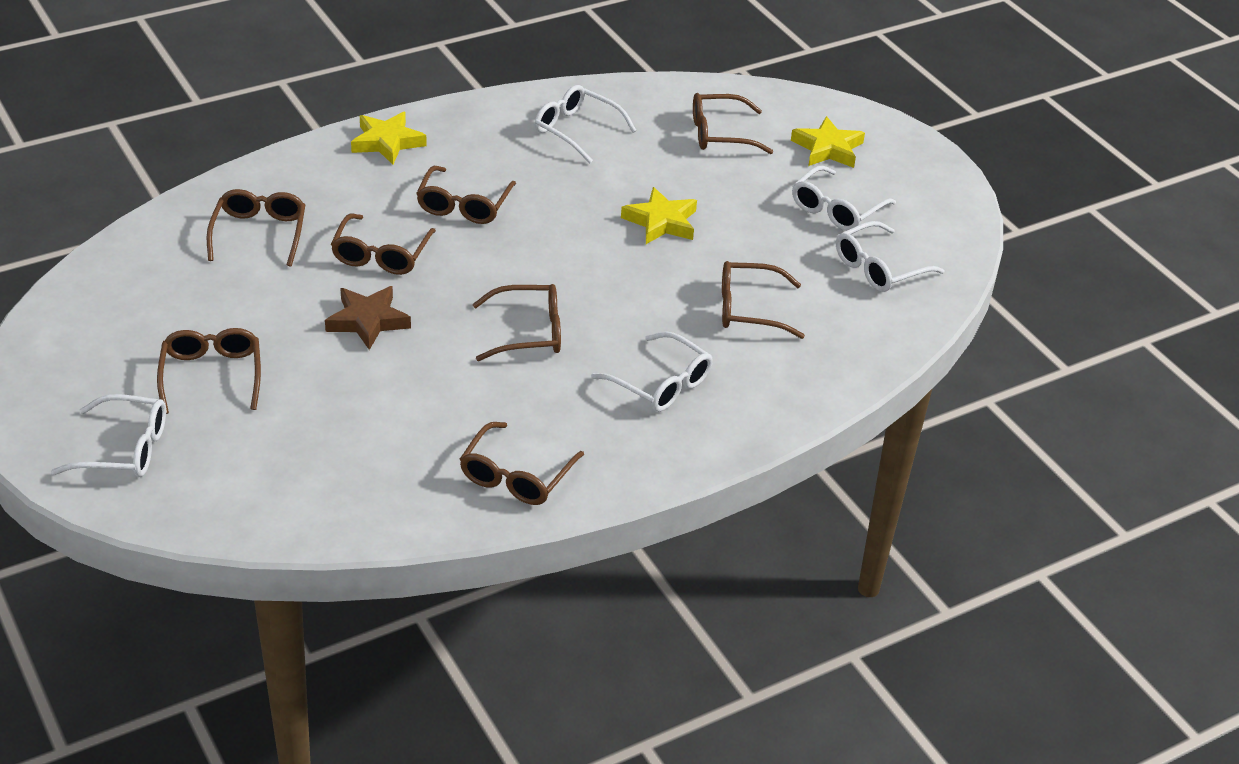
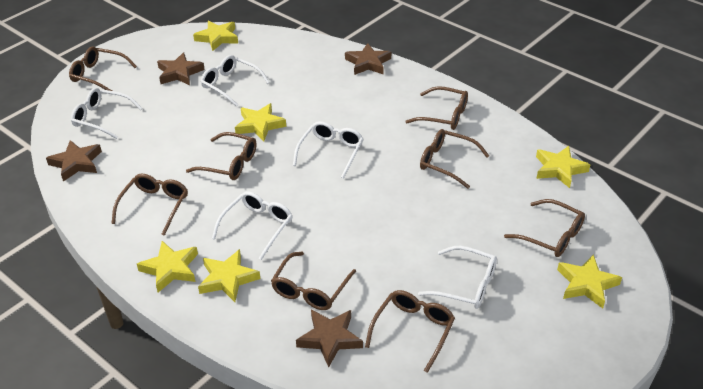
brown star: [325,286,411,350] = 1 -> [46,140,102,182] [157,52,205,85] [296,310,363,368] [345,43,391,75] = 4
yellow star: [351,112,427,165] [621,187,697,244] [791,116,865,168] = 3 -> [137,241,198,292] [193,20,238,51] [198,249,260,302] [235,103,286,141] [536,146,590,188] [557,254,622,308] = 6

